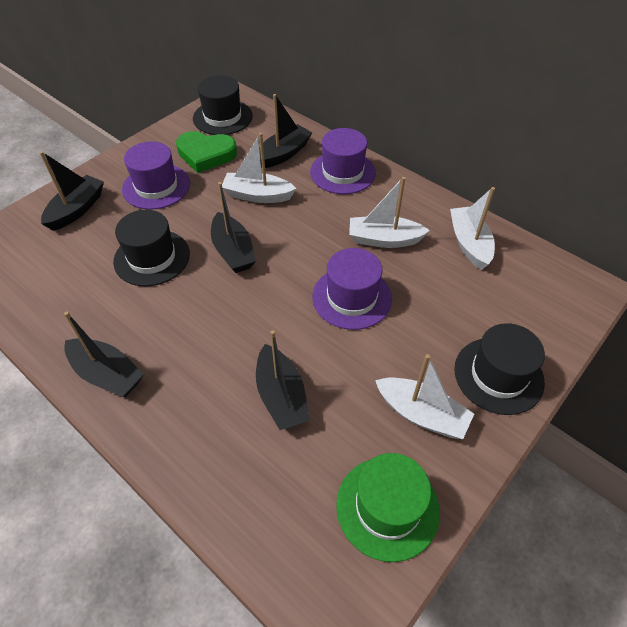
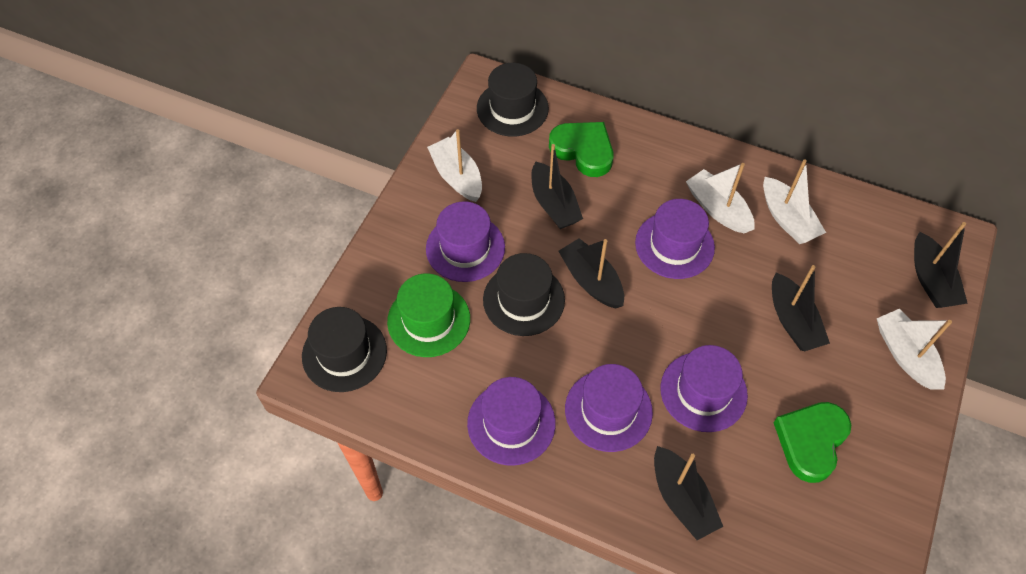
green heart: [176,131,237,173] = 1 -> [549,122,614,177] [773,402,851,483] = 2
purple hat: [122,141,190,210] [310,128,376,194] [312,248,392,330] = 3 -> [426,201,505,282] [467,377,556,466] [565,364,653,452] [635,199,715,279] [660,345,748,432] = 5

